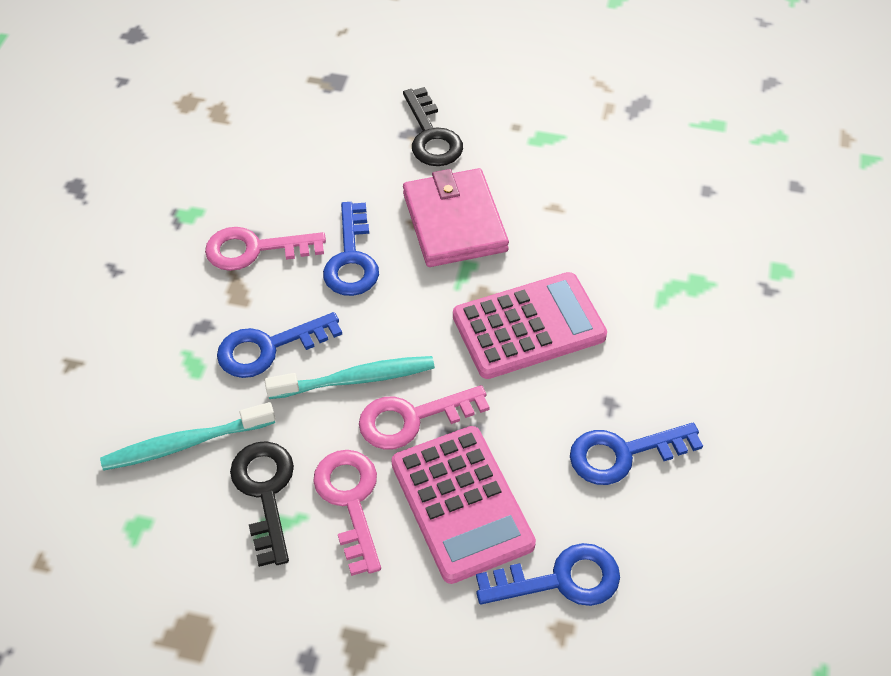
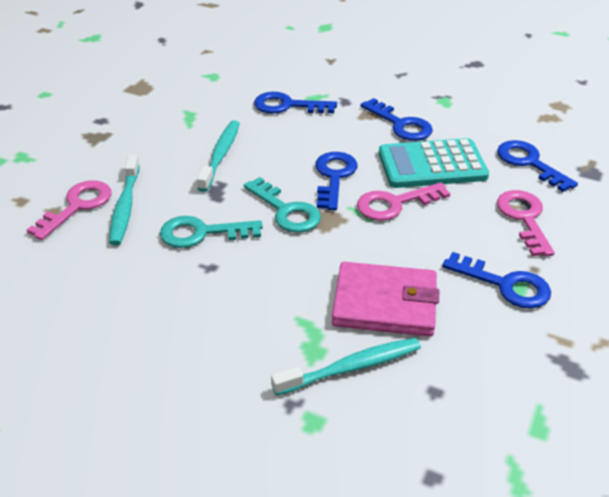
black key: [230,441,294,567] [403,87,463,166] = 2 -> none = 0
blue key: [217,312,342,378] [323,202,379,296] [476,543,620,606] [570,423,703,485] = 4 -> [254,92,337,114] [315,152,358,210] [361,98,433,141] [442,252,551,309] [497,140,578,192] = 5
pink calculator: [391,426,536,584] [453,272,607,379] = 2 -> none = 0
turquoise calculator: none = 0 -> [379,138,489,188] = 1
turquoise key: none = 0 -> [160,216,263,248] [244,177,321,233] = 2
turquoise toothbrush: [100,402,275,471] [265,356,435,399] = 2 -> [109,155,140,245] [197,120,240,192] [271,338,421,396] = 3

